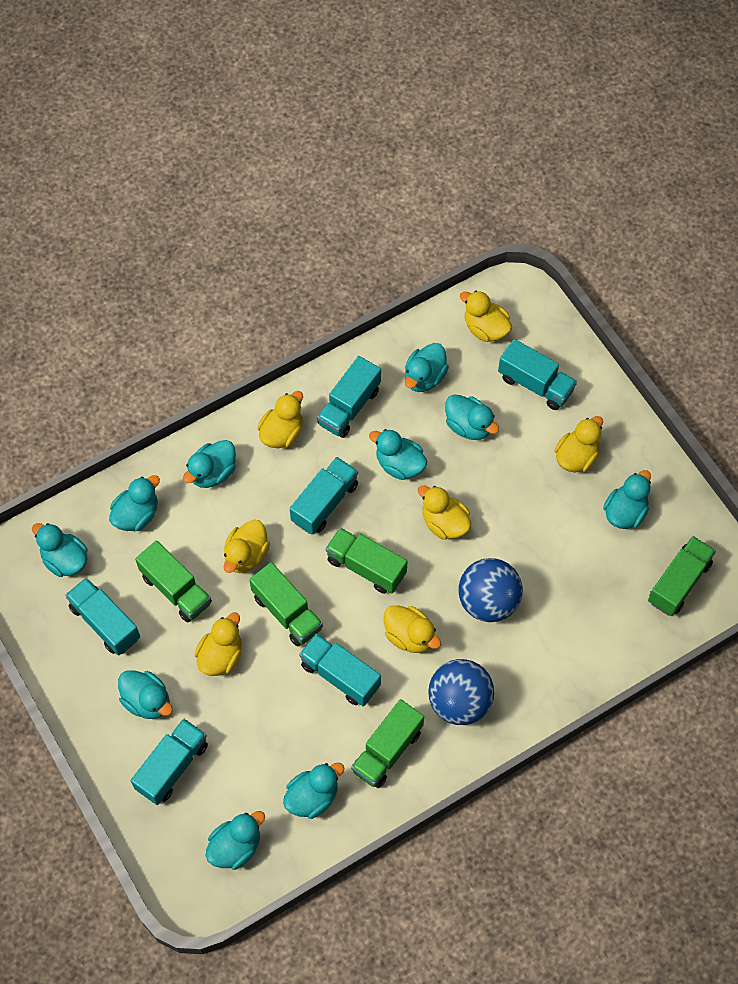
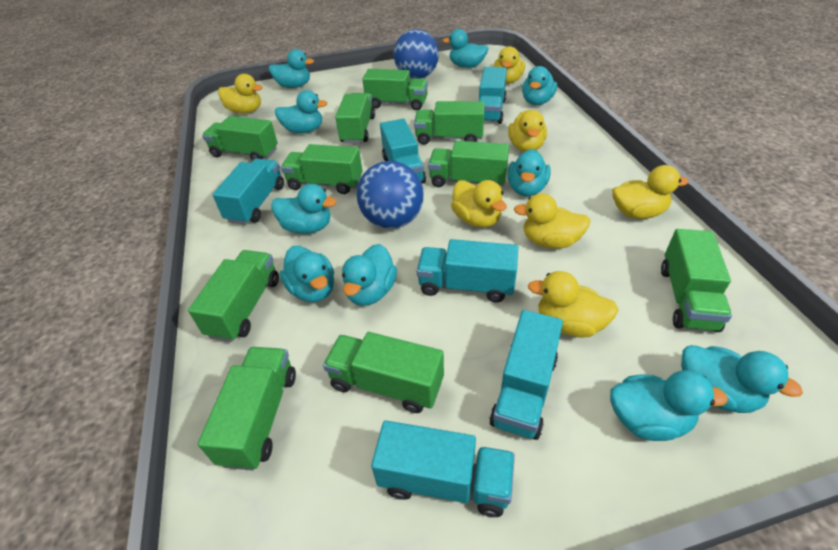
green truck: [135,540,212,622] [249,562,323,646] [326,528,407,594] [351,699,424,788] [648,536,716,616] = 5 -> [188,250,279,342] [198,347,296,470] [202,116,278,161] [281,144,363,194] [323,332,444,413] [335,93,375,143] [362,69,428,110] [414,101,484,145] [428,141,509,187] [661,229,732,332] = 10

